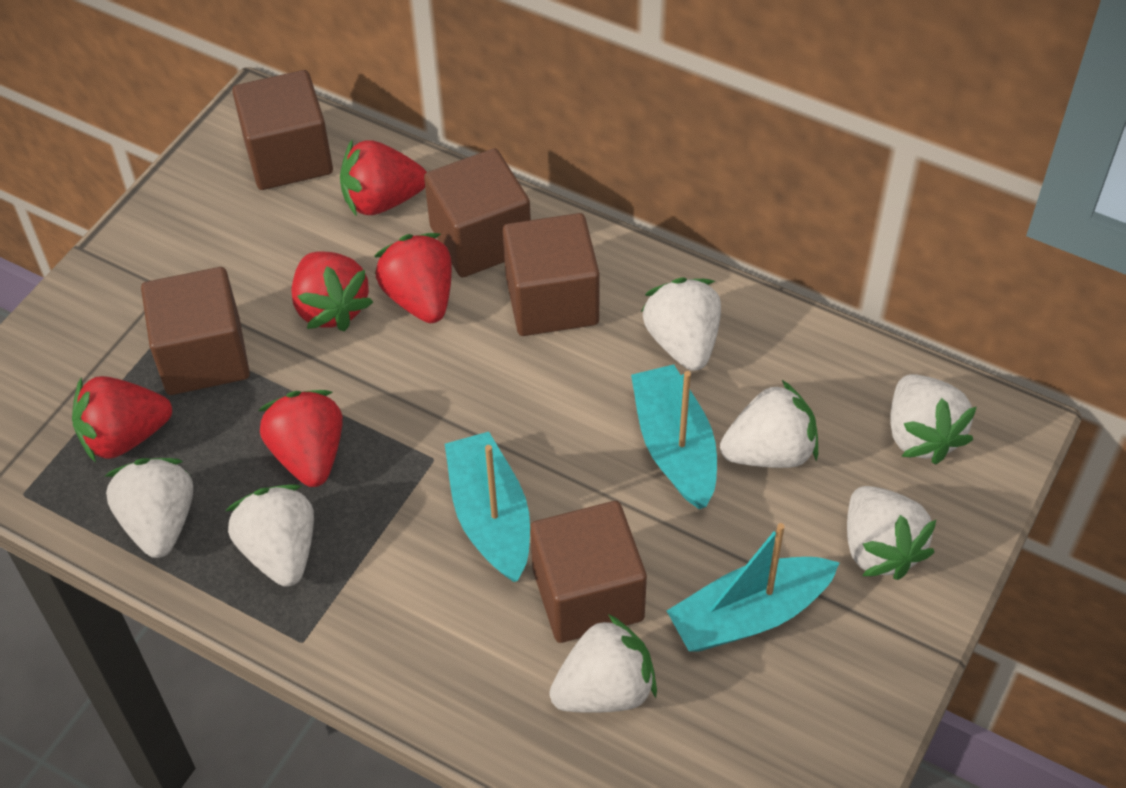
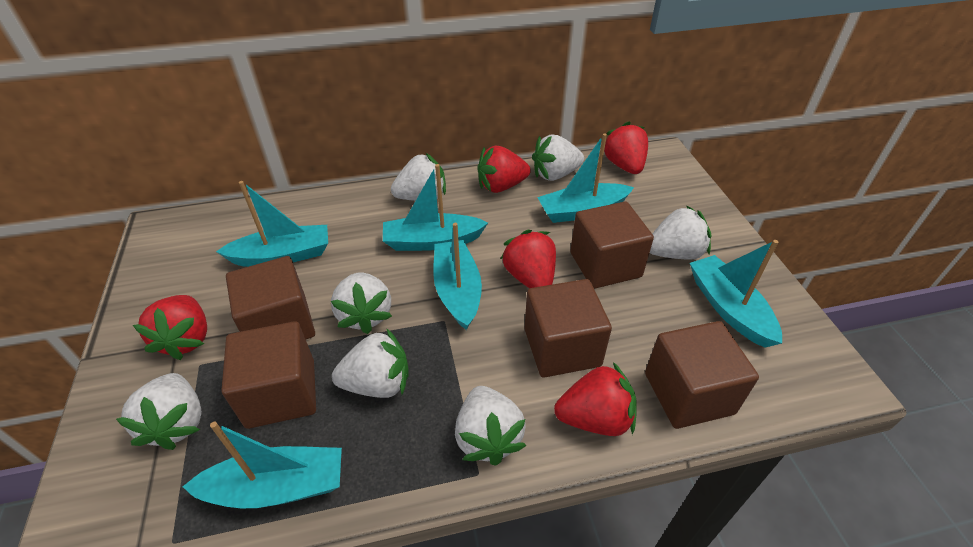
turquoise boat: [445,432,530,582] [631,364,717,509] [667,523,840,652] = 3 -> [182,422,342,508] [216,181,328,267] [383,164,488,251] [433,223,482,330] [537,133,634,223] [690,240,782,348] = 6

